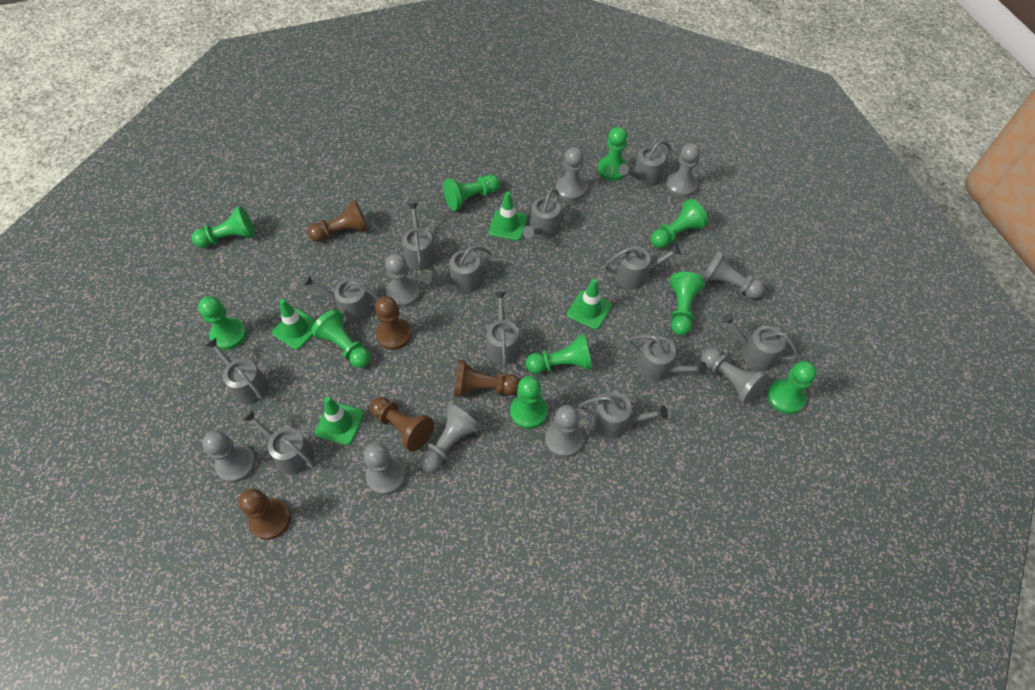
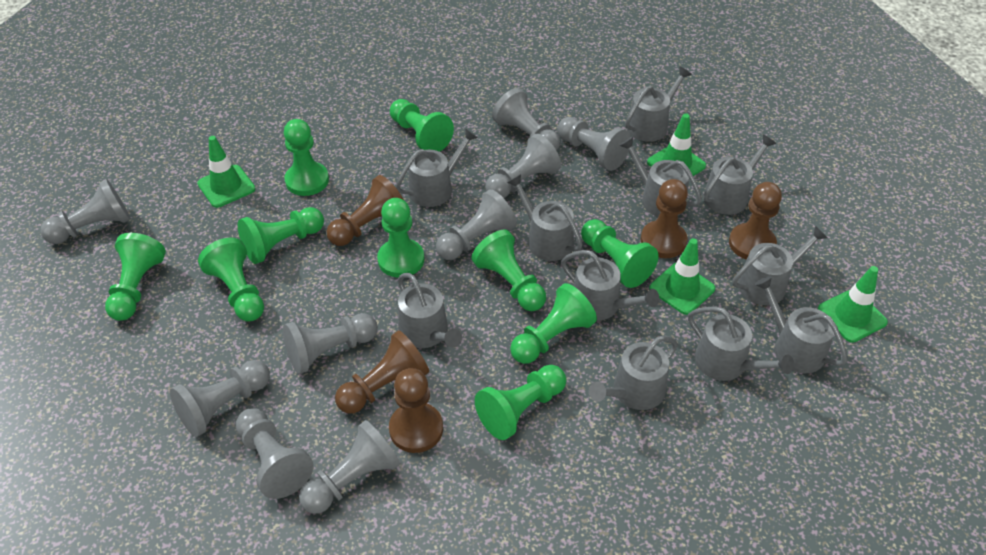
grey watering can: [205,338,269,405] [242,409,315,475] [303,274,380,322] [402,203,437,271] [423,246,491,293] [486,291,521,368] [523,189,561,239] [579,392,668,439] [604,244,681,289] [619,141,671,187] [629,335,707,382] [722,313,799,371] = 12 -> [396,128,478,207] [398,273,462,348] [507,174,583,261] [561,250,659,321] [589,336,678,410] [619,137,702,217] [625,66,692,142] [688,306,794,381] [703,135,776,215] [733,226,827,305] [755,276,848,373] = 11

